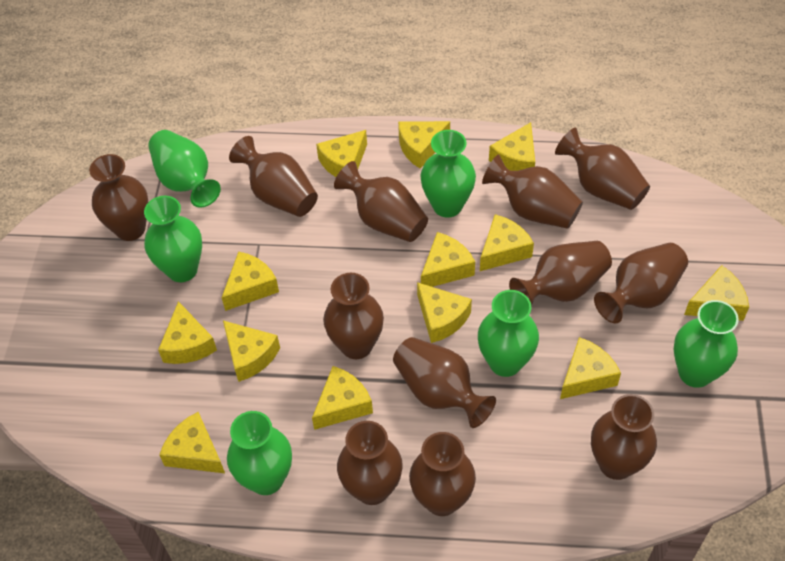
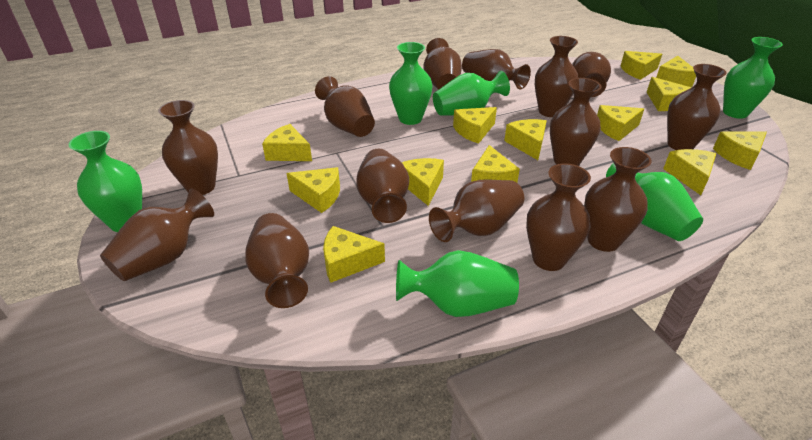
brown vase: [89,154,148,241] [229,136,318,217] [323,273,384,359] [334,161,428,242] [337,421,403,505] [393,337,496,428] [409,432,476,516] [482,154,583,229] [509,241,612,306] [555,128,650,210] [591,394,657,480] [594,243,688,323] = 12 -> [100,189,214,281] [158,100,218,195] [245,213,309,308] [315,76,375,137] [356,149,409,223] [423,38,462,90] [429,180,524,242] [462,49,531,89] [526,163,591,271] [535,36,578,117] [550,78,601,166] [572,52,611,97] [584,147,652,252] [667,64,727,150] = 14

